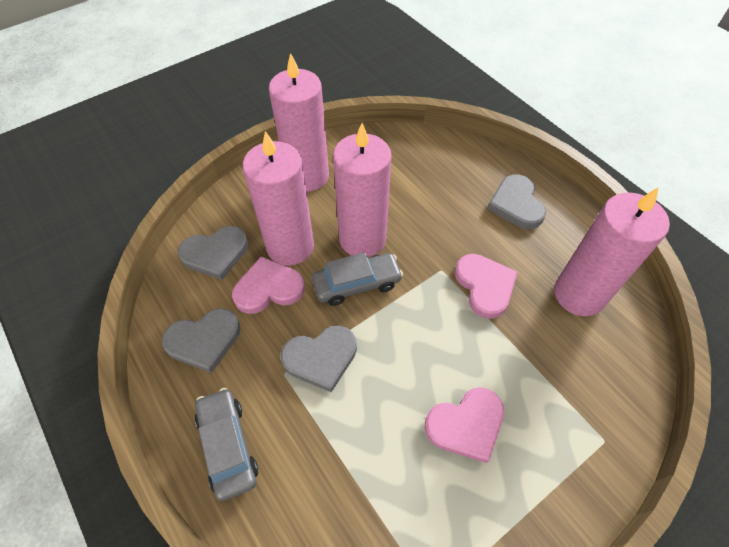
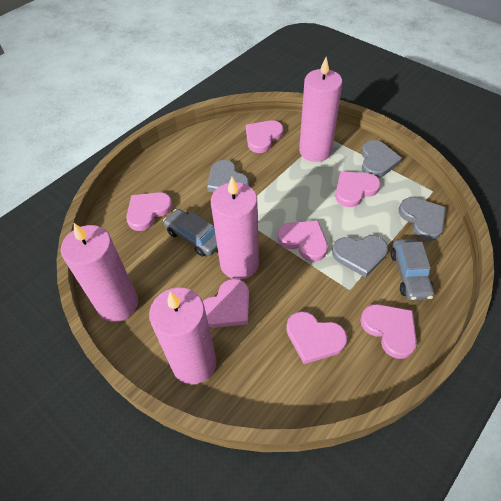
pink heart: [232,256,305,314] [425,387,504,463] [455,254,518,319] = 3 -> [126,192,173,231] [203,279,249,328] [246,120,283,153] [278,220,328,261] [286,311,347,364] [335,171,381,207] [360,304,417,359] = 7

